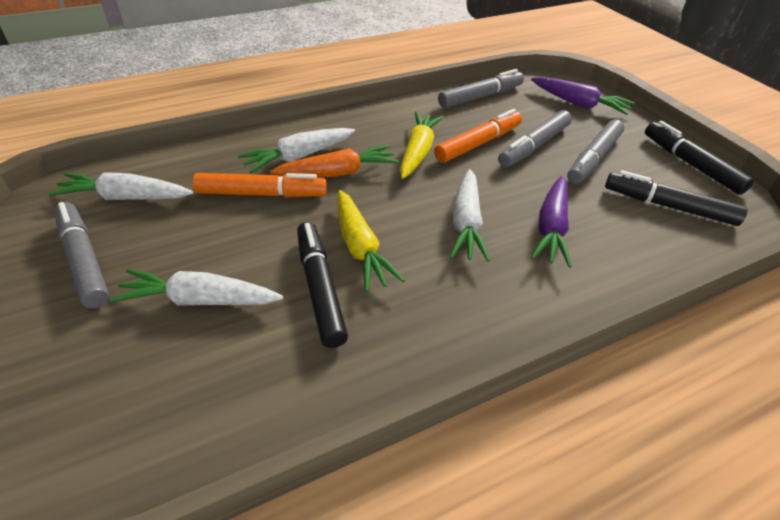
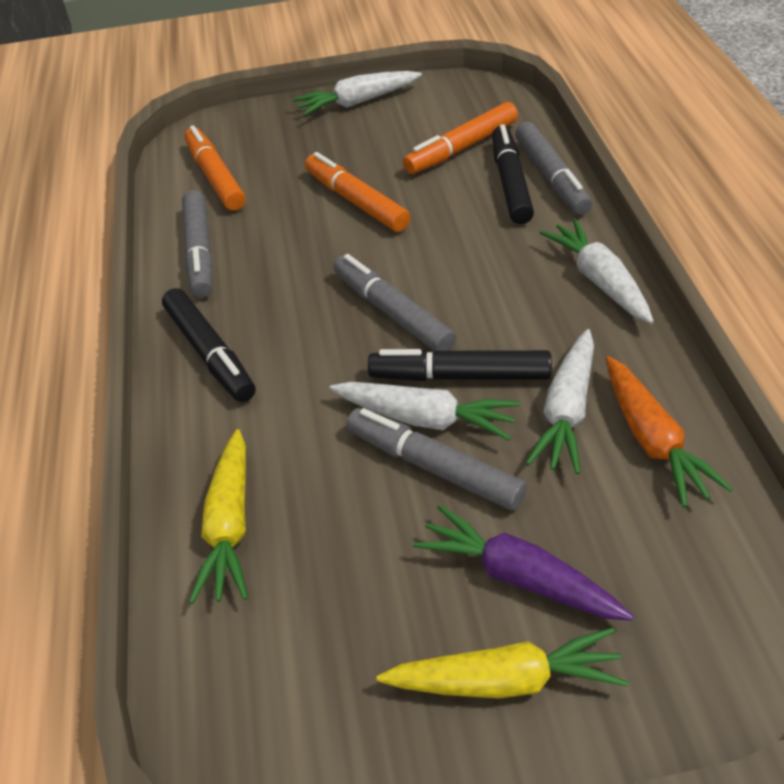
orange marker: [193,173,327,198] [434,109,522,163] = 2 -> [184,125,246,211] [305,152,410,232] [403,102,518,174] = 3
purple carrot: [531,77,635,115] [531,176,572,268] = 2 -> [413,504,634,621] = 1

